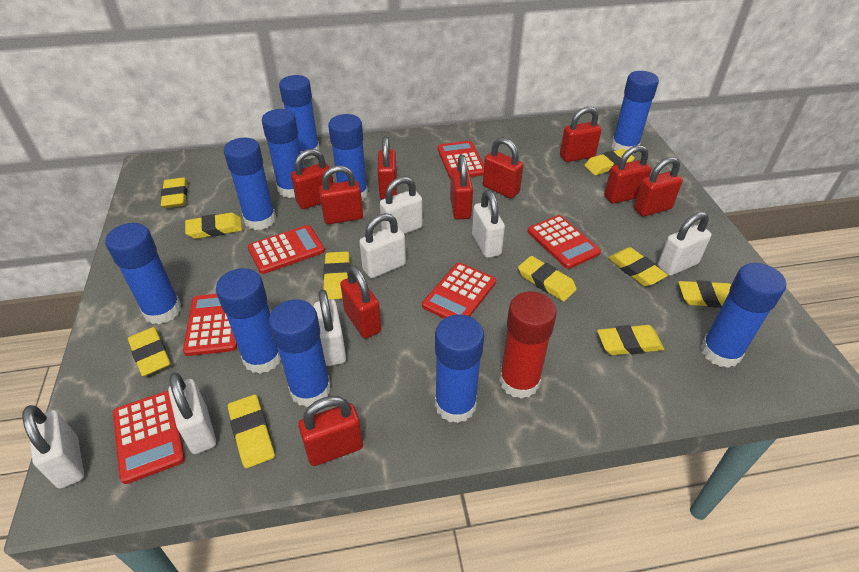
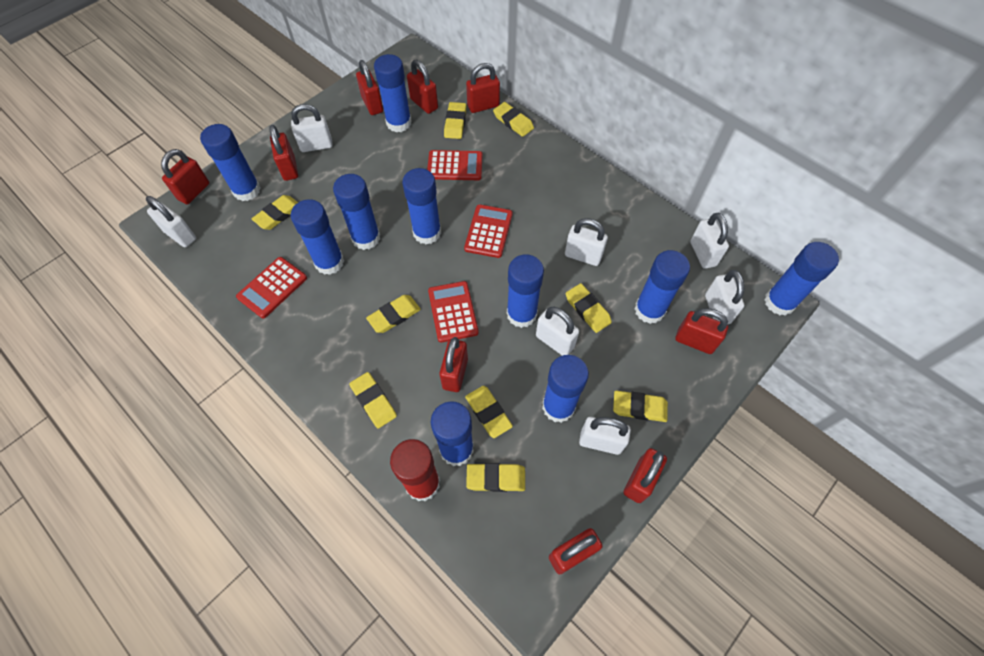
red calculator: [113,391,185,484] [183,294,237,356] [248,225,325,274] [422,262,496,318] [437,141,484,179] [527,215,601,269] = 6 -> [236,257,307,318] [427,150,483,180] [428,281,479,343] [464,204,513,258] = 4
red padlock: [291,149,333,209] [298,396,363,466] [319,166,363,224] [340,265,381,339] [378,136,397,199] [450,155,473,219] [483,137,523,198] [560,107,602,162] [604,145,651,204] [634,157,683,217] = 10 -> [161,149,209,204] [269,125,298,181] [356,60,383,115] [407,60,438,114] [440,337,468,392] [466,63,500,113] [549,528,603,574] [623,448,667,503] [675,308,728,354] = 9
yellow eraser: [128,327,171,376] [161,177,187,208] [185,213,242,239] [228,395,275,468] [323,251,350,300] [518,256,577,301] [584,149,635,175] [597,325,664,355] [608,247,668,286] [678,280,731,308] = 10 -> [252,195,298,230] [349,372,397,429] [366,295,421,333] [444,102,466,139] [465,386,513,438] [466,463,525,492] [493,102,534,137] [566,283,612,333] [613,391,668,422] = 9

